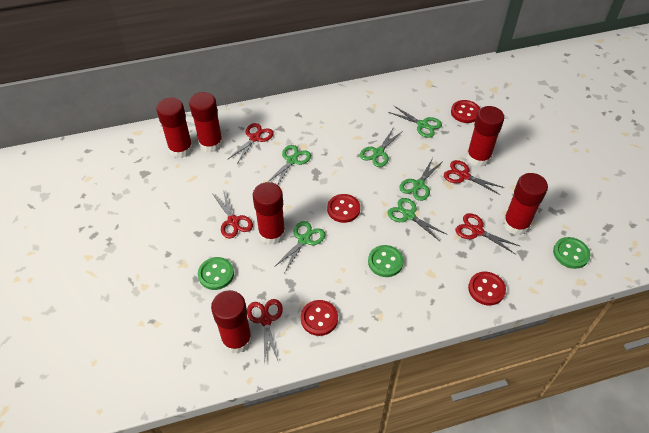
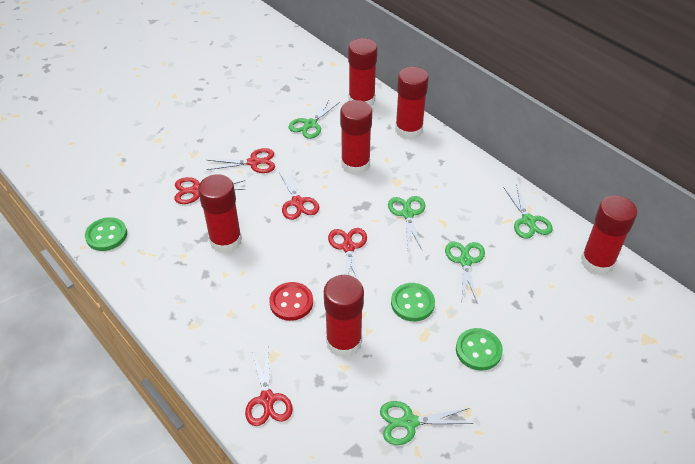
green scissors: [268,145,311,185] [274,221,325,272] [360,127,403,167] [387,198,446,241] [388,106,442,138] [399,158,442,201] = 6 -> [288,99,340,139] [380,401,474,445] [388,196,425,250] [445,242,485,304] [503,184,553,239] = 5
red button: [301,300,338,336] [327,194,360,223] [451,100,480,123] [468,272,506,305] = 4 -> [269,282,313,321] = 1

